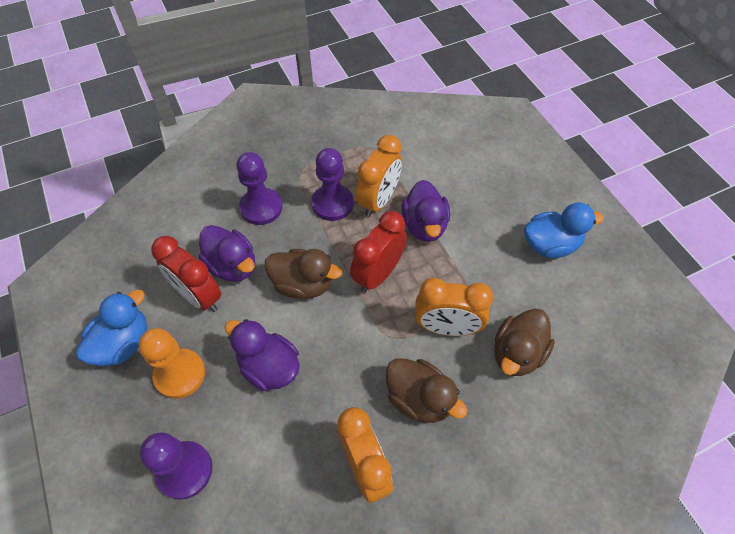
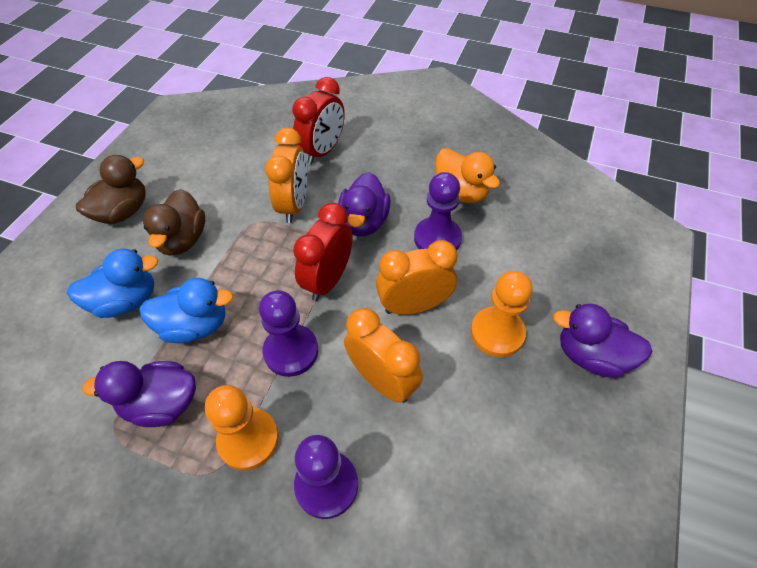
brown duck: [265,249,342,299] [386,358,467,423] [494,308,555,376] = 3 -> [76,155,146,224] [143,189,205,256] = 2
orange duck: none = 0 -> [435,148,500,203] = 1
orange pawn: [138,328,205,399] = 1 -> [205,385,279,470] [471,271,532,357] = 2

